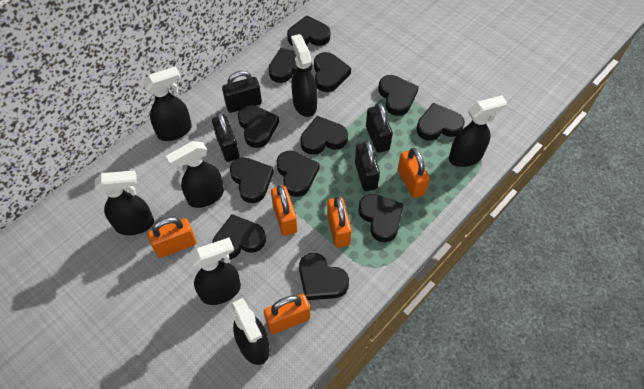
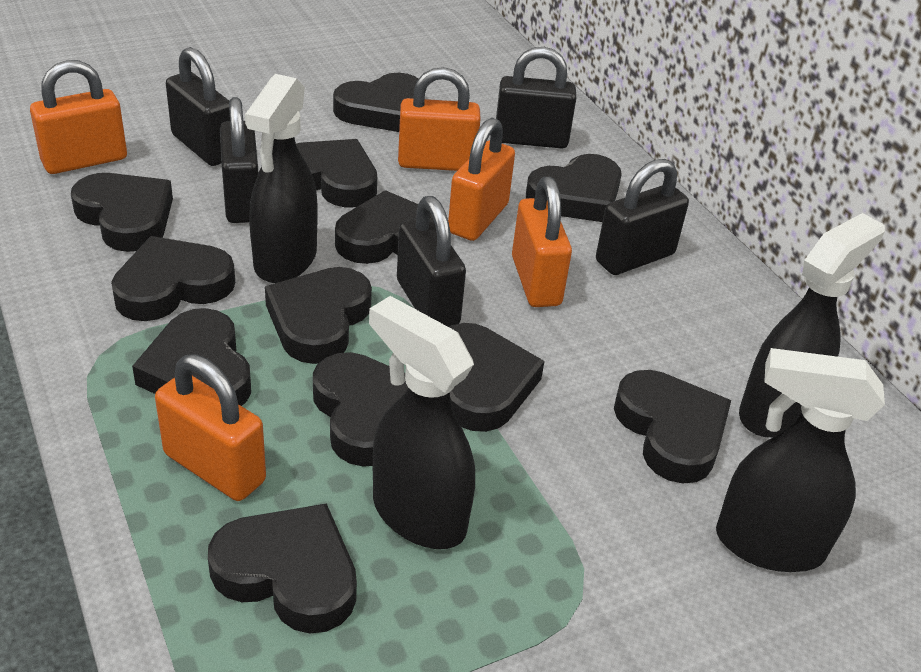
black padlock: [212,112,239,162] [222,71,262,113] [355,141,380,191] [366,103,393,153] = 4 -> [166,47,230,166] [220,97,258,223] [397,196,466,327] [496,47,576,149] [596,159,689,275] = 5
black spray bottle: [95,171,154,235] [143,66,192,141] [166,141,224,208] [189,238,241,305] [232,298,270,365] [291,34,317,117] [449,95,507,167] = 7 -> [245,74,317,283] [369,296,475,549] [716,348,885,572] [739,213,885,438] = 4

